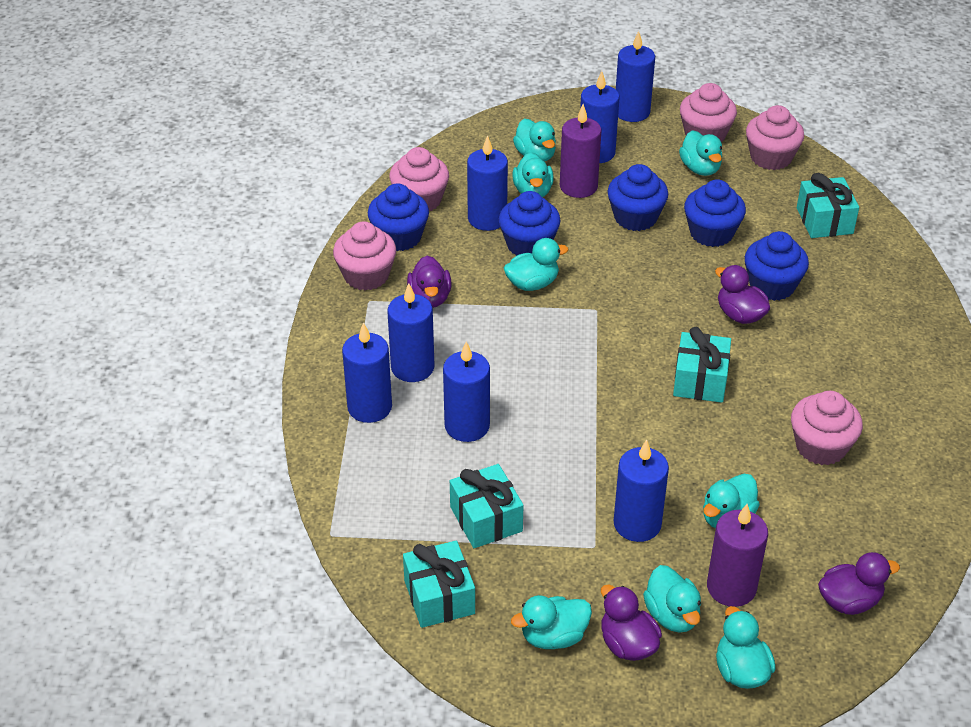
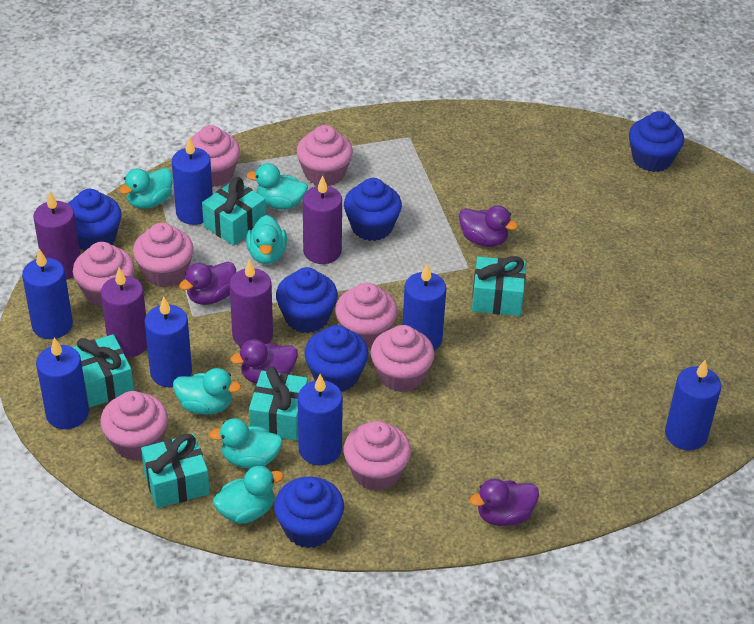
blue cupcake: [368,183,429,251] [499,191,560,256] [608,164,668,231] [684,179,746,247] [745,231,809,301] = 5 -> [68,189,122,251] [274,477,344,548] [276,267,338,333] [304,325,369,392] [344,178,402,241] [629,111,684,172] = 6
pink cupcake: [333,221,396,290] [389,147,449,211] [680,83,737,143] [746,105,804,170] [791,391,863,465] = 5 -> [73,242,135,307] [100,391,168,460] [133,223,194,287] [184,125,240,187] [297,125,353,186] [335,283,398,349] [343,421,411,491] [370,325,435,392] = 8
purple candle: [560,104,602,198] [707,504,768,607] = 2 -> [33,191,80,280] [101,268,147,358] [229,259,273,346] [303,175,342,264] = 4
turquoise duck: [504,238,568,291] [511,595,592,649] [512,152,554,197] [513,119,556,162] [643,565,701,633] [679,130,722,176] [703,474,760,528] [716,606,776,689] = 8 -> [119,168,173,209] [173,368,241,415] [209,418,283,469] [213,466,284,524] [246,215,287,264] [247,163,308,209] = 6
turquoise gift: [403,541,475,628] [450,464,524,548] [673,327,731,403] [797,173,859,238] = 4 -> [72,334,134,407] [141,434,210,508] [202,177,266,246] [249,367,308,441] [472,256,526,316] = 5

